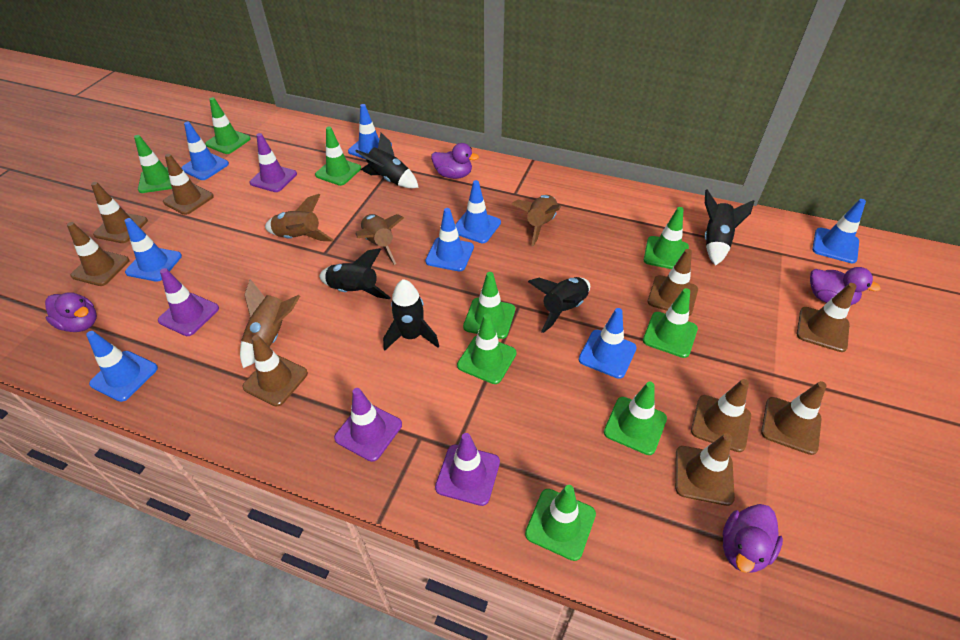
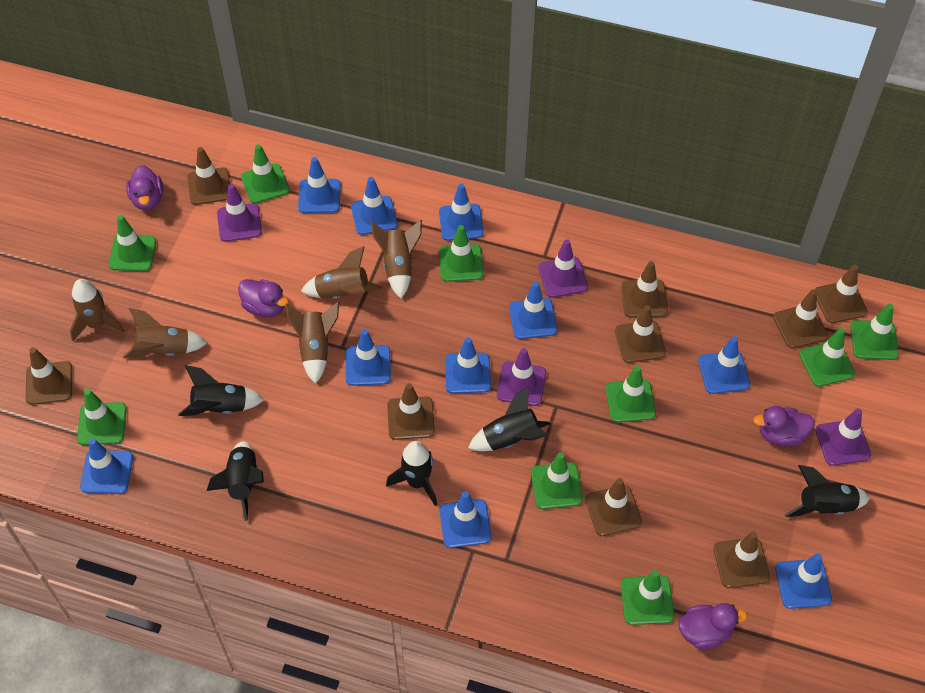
blue traffic cone: [86,331,158,402] [125,218,182,282] [181,122,229,180] [348,104,392,159] [425,208,474,271] [455,180,501,243] [579,308,637,379] [812,199,866,263] = 8 -> [80,438,133,494] [298,157,341,213] [346,329,391,386] [351,177,398,235] [439,184,484,241] [439,491,492,548] [445,337,491,394] [509,282,557,339] [698,337,750,394] [775,553,832,609] = 10
brown rocket: [240,279,300,368] [265,194,333,241] [356,214,404,265] [511,195,561,246] = 4 -> [70,279,125,341] [123,308,207,358] [285,302,339,384] [301,246,383,299] [371,220,422,298] = 5

